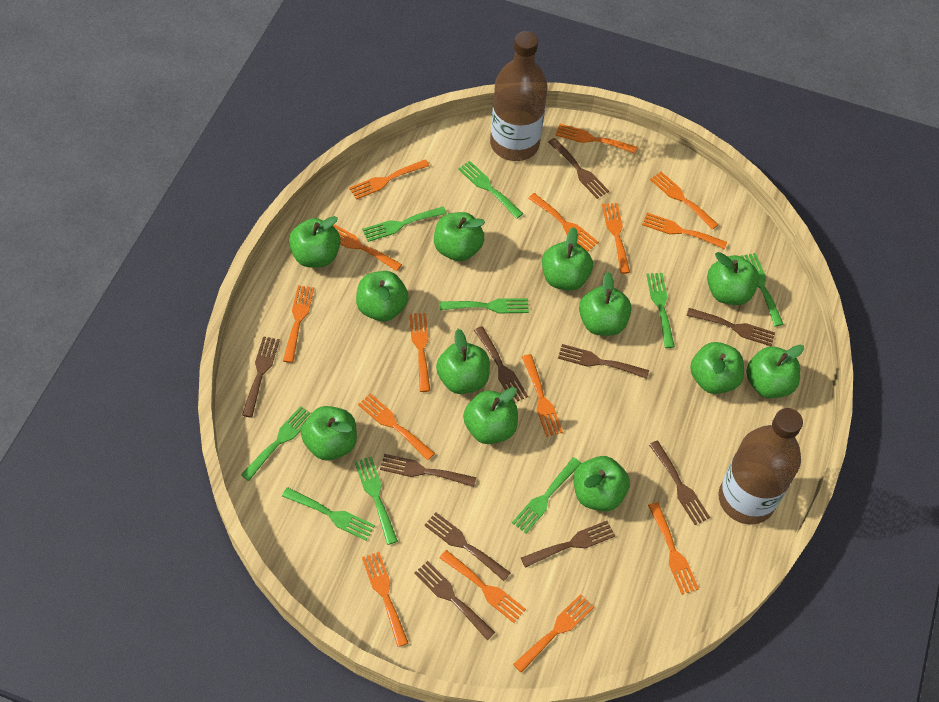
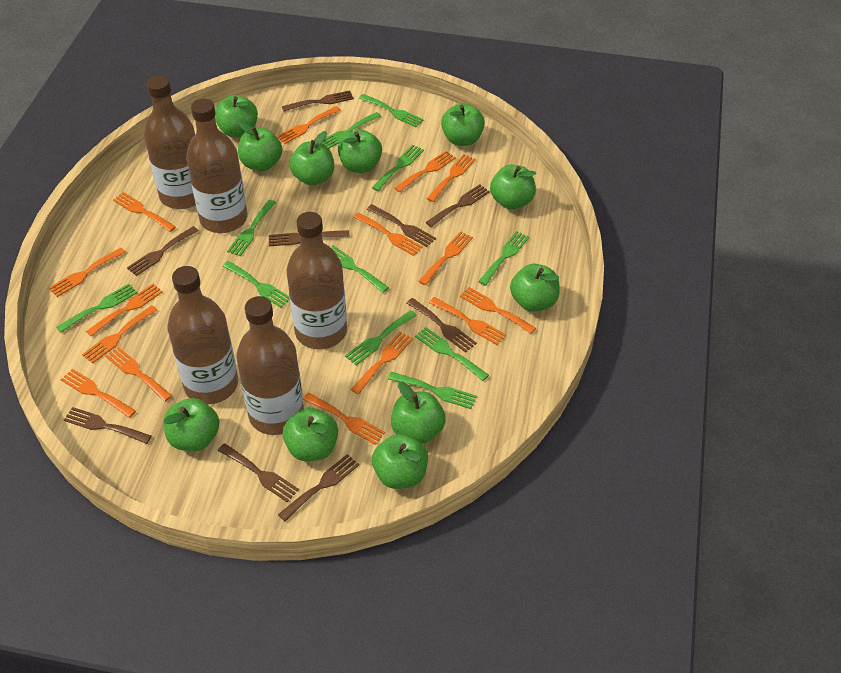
brown bottle: [490,31,548,161] [718,408,803,525] = 2 -> [144,75,196,209] [167,266,238,404] [186,99,248,233] [236,296,304,435] [286,212,347,349] = 5
brown fork: [242,336,280,418] [380,454,476,487] [414,561,495,640] [424,512,510,581] [474,326,528,402] [521,521,615,568] [548,138,609,199] [558,344,649,379] [649,441,710,525] [687,308,775,346] = 10 -> [64,407,151,444] [127,226,199,276] [218,443,299,502] [269,230,350,246] [278,454,359,521] [282,90,354,111] [367,205,436,247] [407,298,477,353] [425,184,490,227] = 9
green apple: [289,216,341,268] [301,406,357,461] [356,271,408,321] [434,212,485,261] [436,329,490,394] [463,387,518,444] [542,227,593,291] [574,456,630,511] [579,272,631,336] [690,342,744,394] [707,252,759,305] [746,345,804,398] = 12 -> [164,398,219,451] [215,95,258,138] [238,120,282,171] [283,408,338,461] [289,131,334,186] [338,129,382,173] [372,434,428,489] [391,381,446,444] [441,103,485,146] [490,165,536,209] [510,264,560,312] = 11
green fork: [241,406,310,481] [282,487,375,541] [355,456,398,545] [362,207,447,242] [440,298,529,313] [458,161,523,219] [512,457,581,533] [646,273,675,348] [741,253,783,326] = 9 -> [56,284,137,332] [223,261,290,308] [227,200,276,256] [322,112,381,148] [332,245,389,293] [345,310,417,365] [359,94,424,127] [372,145,424,191] [388,372,477,409] [415,327,489,381] [478,231,529,286] = 11

